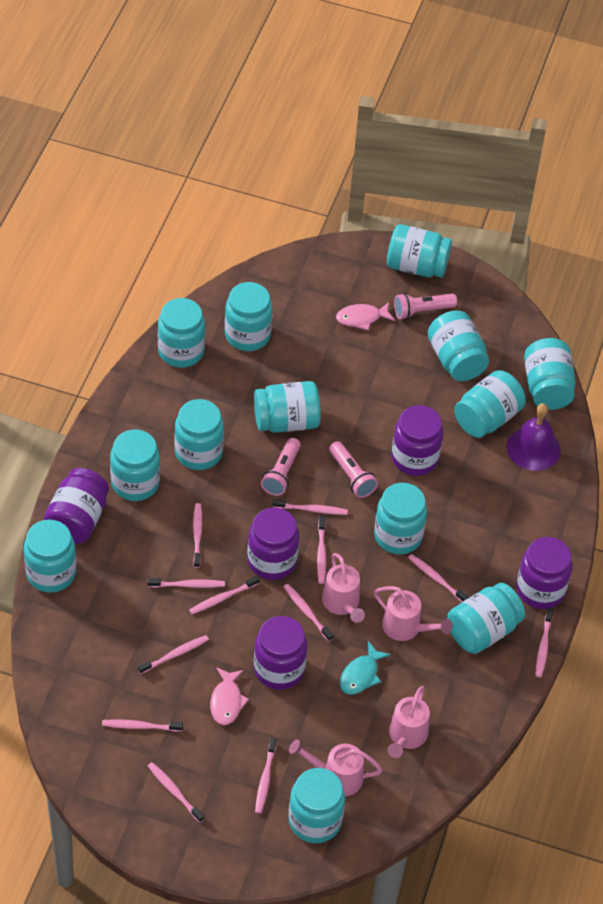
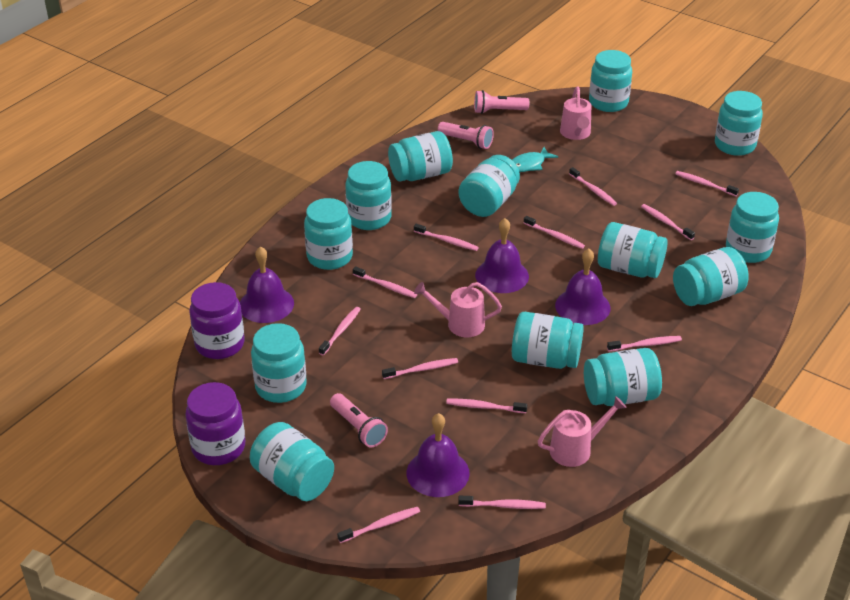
pink fish: [210,667,249,725] [336,302,395,331] = 2 -> none = 0
pink watering can: [289,739,382,796] [322,553,365,623] [374,586,452,641] [388,686,430,758] = 4 -> [414,282,502,337] [538,396,627,467] [560,86,591,140] = 3
purple bell: [506,403,561,471] = 1 -> [240,246,294,323] [406,413,470,497] [475,218,529,293] [555,249,610,325] = 4
purple jar: [43,468,109,544] [248,508,299,580] [254,616,307,690] [392,405,443,476] [517,537,572,609] = 5 -> [185,382,245,465] [190,282,245,359] = 2

